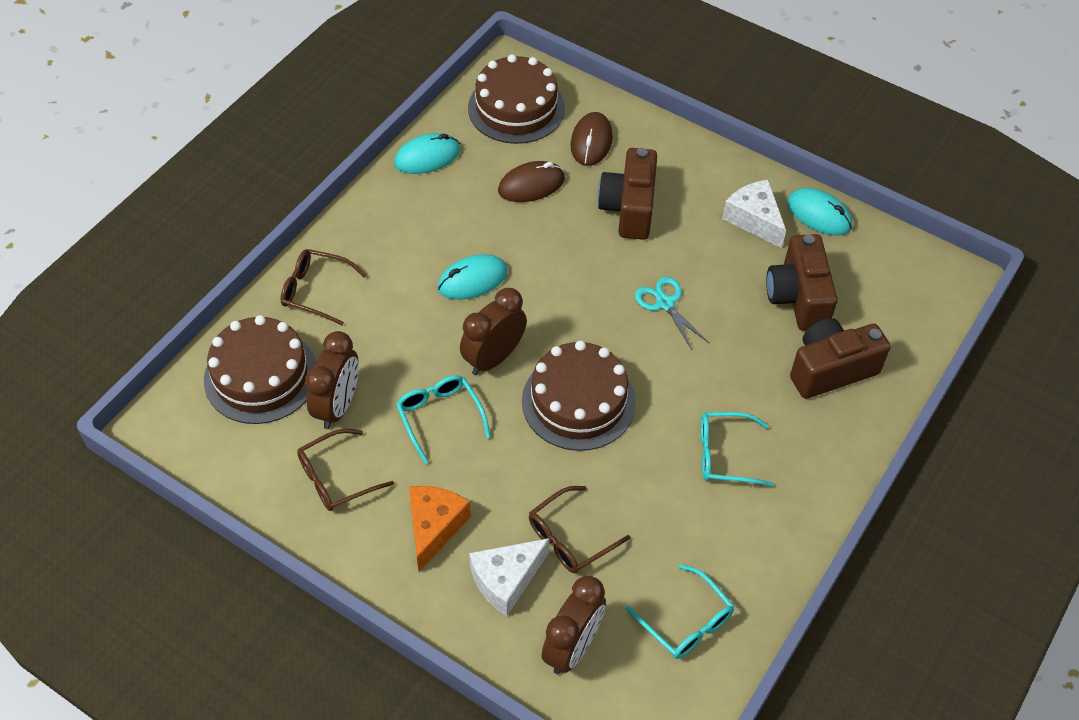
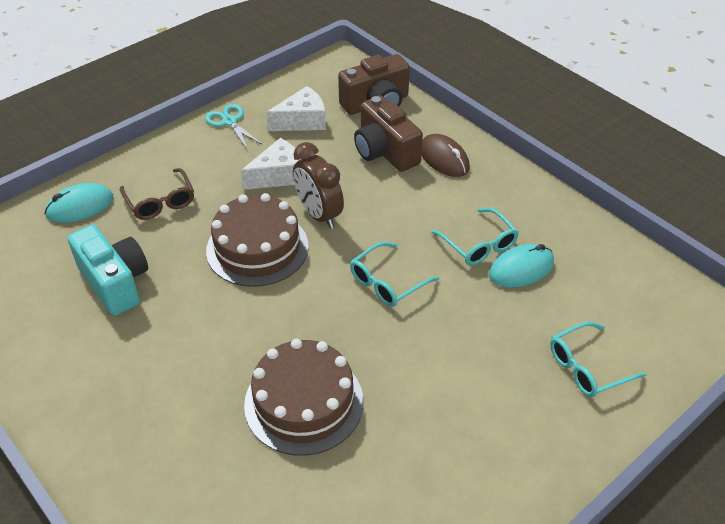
brown cake: [204,315,316,424] [468,54,565,144] [522,340,636,451] = 3 -> [206,193,309,287] [244,339,363,456] = 2
brown camera: [598,148,657,240] [766,234,838,331] [790,318,891,399] = 3 -> [338,54,410,115] [354,96,423,172] = 2
brown clock: [305,331,359,429] [460,288,527,375] [541,576,606,674] = 3 -> [293,142,344,229] = 1
brown glasses: [281,249,367,325] [297,429,394,511] [529,486,630,573] = 3 -> [120,168,194,220] = 1
brown mouse: [498,161,565,202] [571,112,613,166] = 2 -> [422,134,470,177] = 1
orange cheese: [409,486,471,572] = 1 -> none = 0
turquoise camera: none = 0 -> [68,224,148,316] = 1
turquoise mouse: [394,133,461,174] [437,254,508,300] [787,188,852,235] = 3 -> [45,183,113,223] [489,244,554,288] = 2

